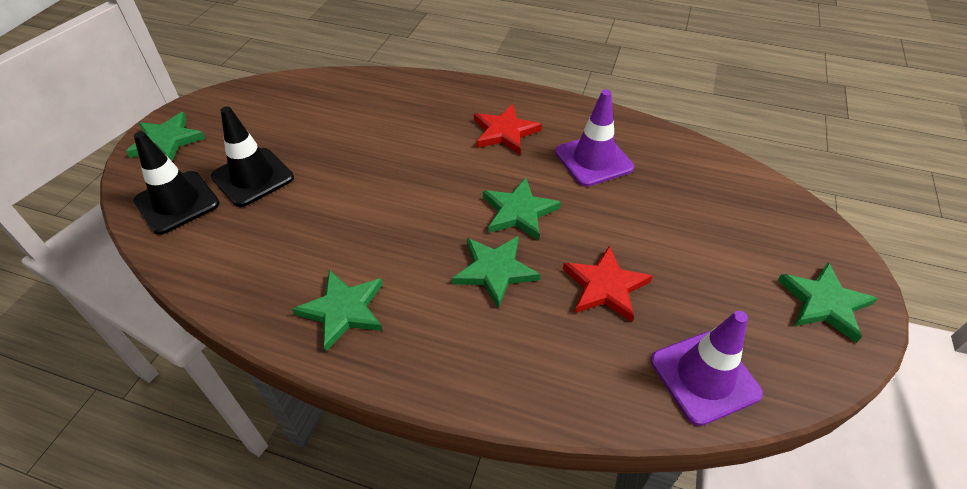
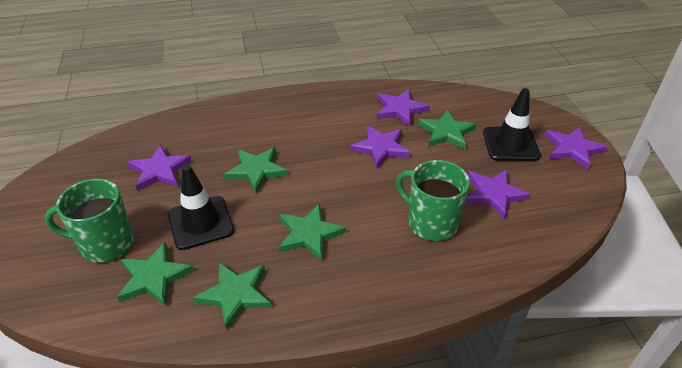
green mug: none = 0 -> [45,179,134,263] [396,160,470,241] = 2
purple star: none = 0 -> [128,145,192,191] [350,126,410,168] [377,89,430,127] [465,169,531,219] [545,127,607,170] = 5
purple traffic cone: [555,89,634,187] [651,311,763,426] = 2 -> none = 0
red star: [474,104,542,155] [563,245,653,322] = 2 -> none = 0

